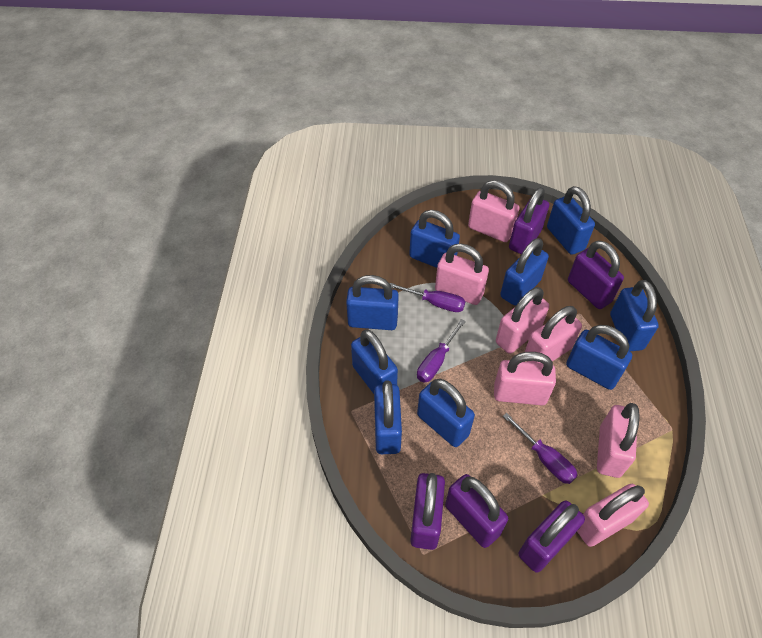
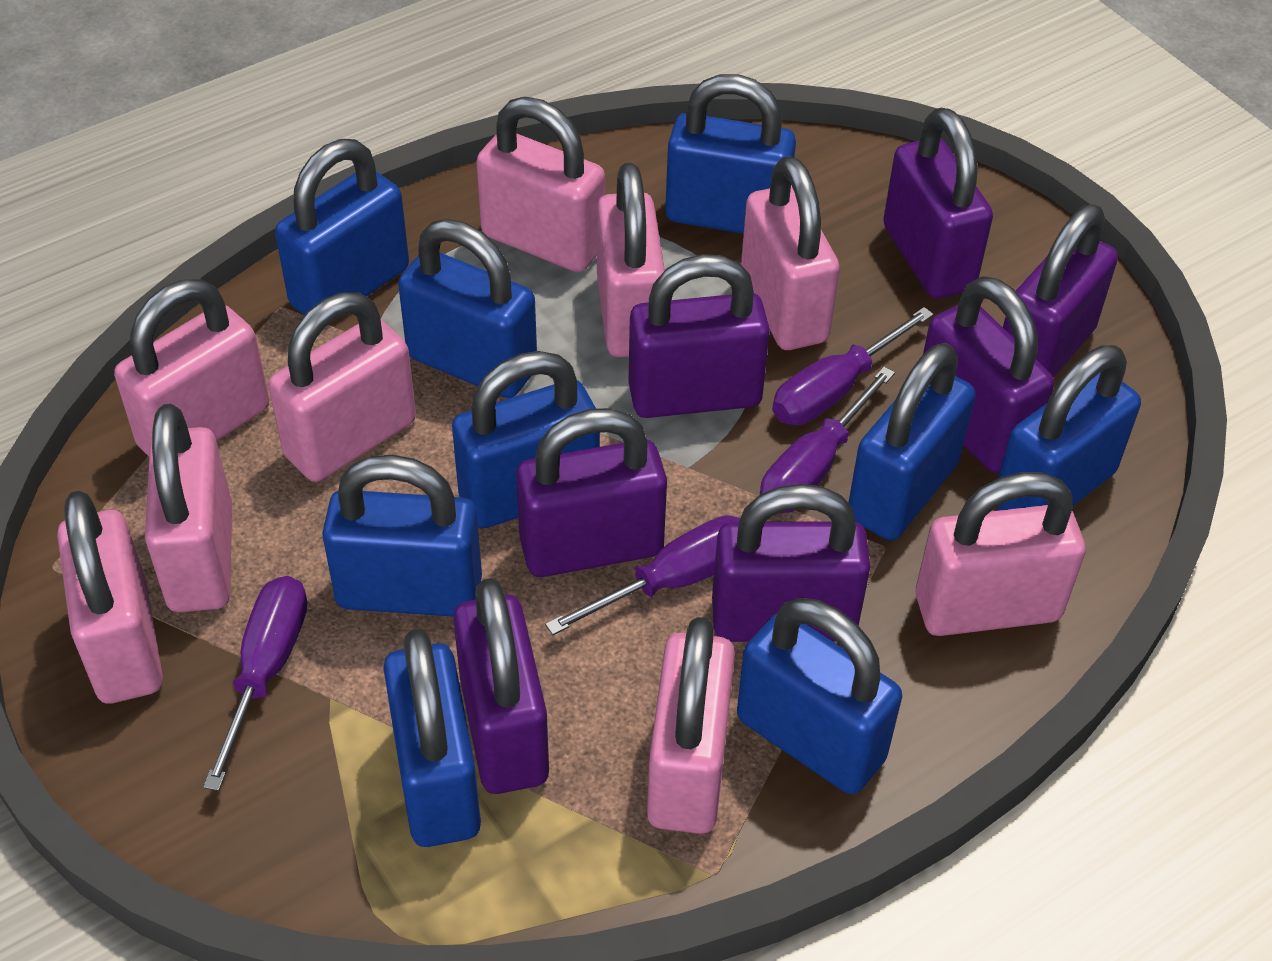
pink padlock: [435,244,489,305] [468,180,519,242] [494,352,556,405] [496,287,549,354] [525,306,582,363] [577,484,649,547] [597,403,640,478] = 7 -> [57,491,163,703] [114,279,269,456] [145,404,232,612] [268,292,416,482] [476,97,605,272] [597,162,665,357] [647,617,735,834] [741,156,840,350] [915,472,1085,636] = 9
purple padlock: [410,473,445,550] [445,474,508,548] [509,187,549,254] [519,500,585,573] [568,240,624,309] = 5 -> [453,578,549,794] [516,408,667,577] [629,254,770,418] [712,484,870,642] [883,108,993,299] [923,276,1054,473] [1003,204,1118,378] = 7
purple screwdriver: [390,283,465,312] [417,319,466,383] [503,413,578,484] = 3 -> [203,576,307,791] [545,515,740,635] [760,366,895,513] [772,307,934,425] = 4

